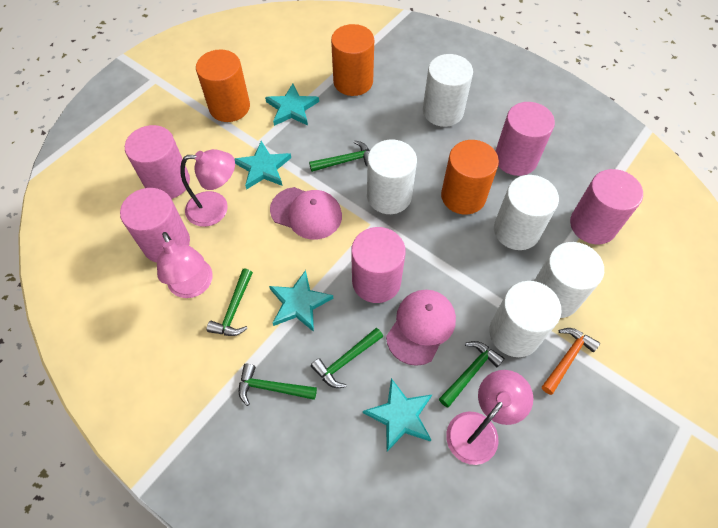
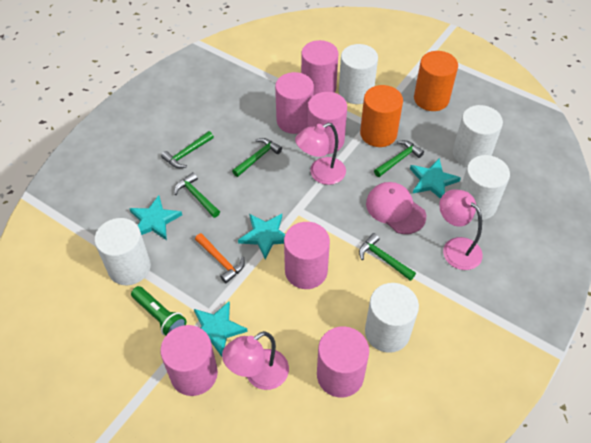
green flashlight: none = 0 -> [131,286,187,336] = 1
orange cylinder: [196,49,250,122] [331,24,374,96] [441,140,499,215] = 3 -> [360,85,403,147] [414,51,458,111] = 2
pink cap: [270,187,342,240] [386,290,456,366] = 2 -> [366,182,426,234] = 1
pink cylinder: [120,188,190,263] [125,125,190,199] [351,227,405,303] [496,102,555,176] [570,169,643,244] = 5 -> [160,325,218,396] [275,72,314,134] [284,222,330,289] [301,40,338,95] [308,92,347,154] [317,326,369,398] = 6

